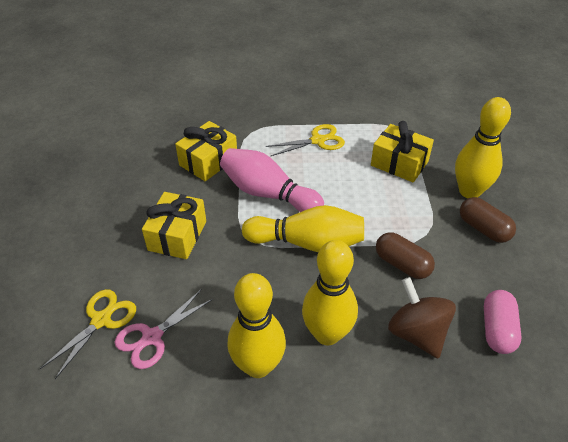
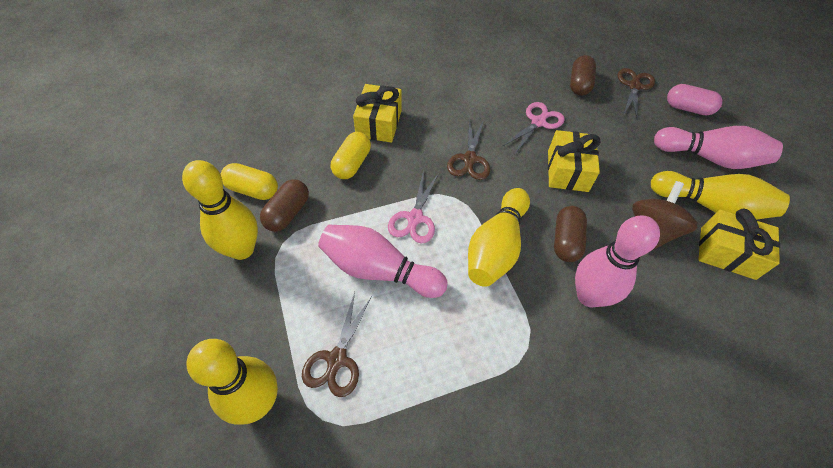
brown capsule: [376,232,435,279] [460,197,516,243] = 2 -> [260,179,309,232] [554,206,587,262] [570,55,596,96] = 3
brown scissors: none = 0 -> [302,292,372,397] [447,119,490,180] [618,68,655,119] = 3
pink bowling pin: [220,148,324,212] = 1 -> [318,225,448,298] [575,216,660,307] [654,126,783,169] = 3
pink scissors: [115,290,213,369] = 1 -> [388,170,439,244] [502,102,565,154] = 2
yellow capsule: none = 0 -> [221,163,278,200] [331,132,371,179] = 2
yellow scissors: [40,289,136,379] [266,124,345,156] = 2 -> none = 0

